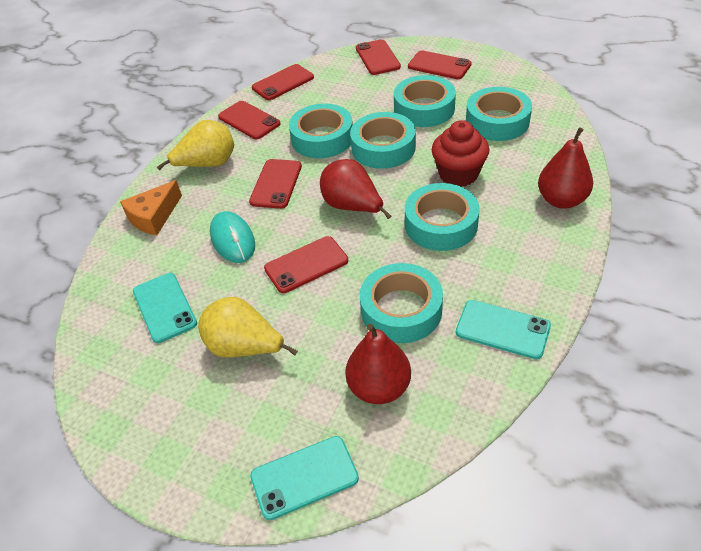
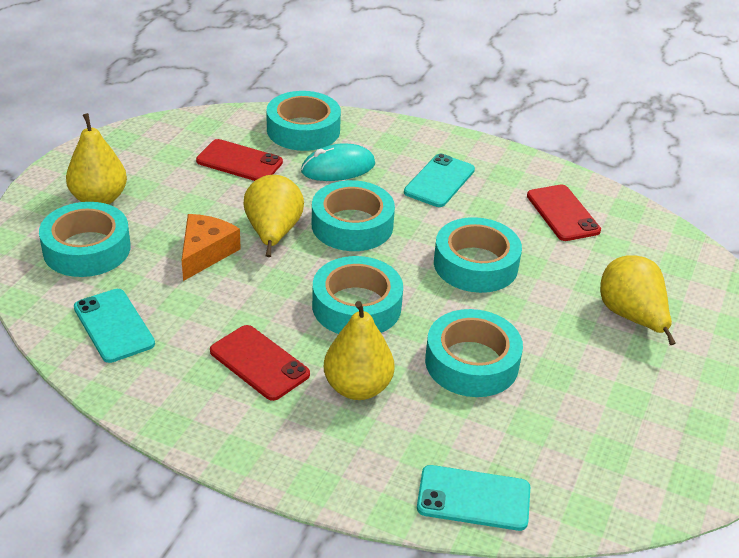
red cupcake: [432,120,489,187] = 1 -> none = 0
red pear: [320,159,391,219] [345,324,411,404] [538,127,593,209] = 3 -> none = 0
red phone: [218,101,280,139] [249,159,302,209] [252,64,314,100] [264,236,348,293] [356,39,401,75] [408,50,472,79] = 6 -> [196,139,283,181] [210,325,310,401] [527,184,601,241] = 3
yellow pear: [157,120,234,170] [198,297,298,357] = 2 -> [66,113,127,204] [243,175,304,257] [324,301,395,400] [600,255,676,345] = 4

